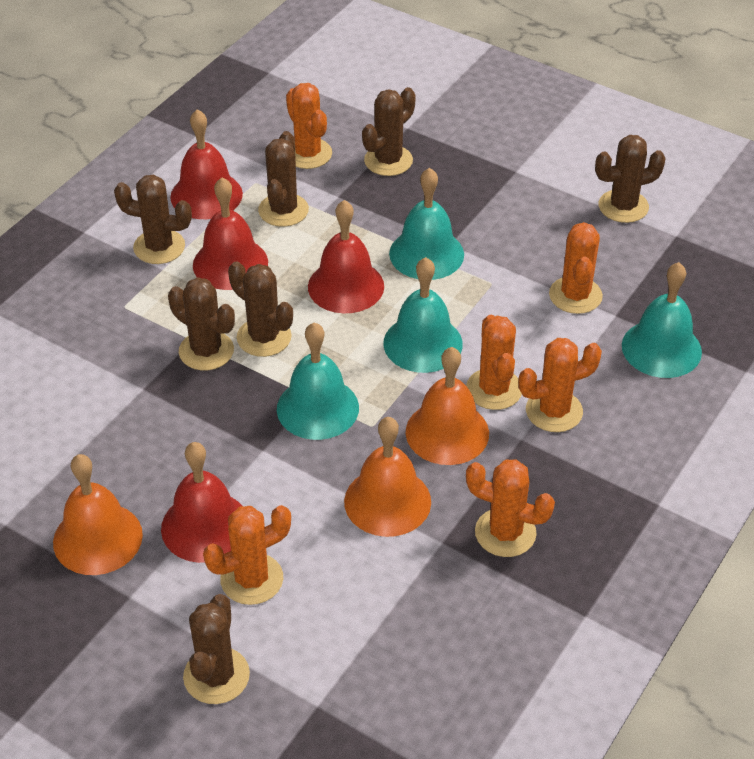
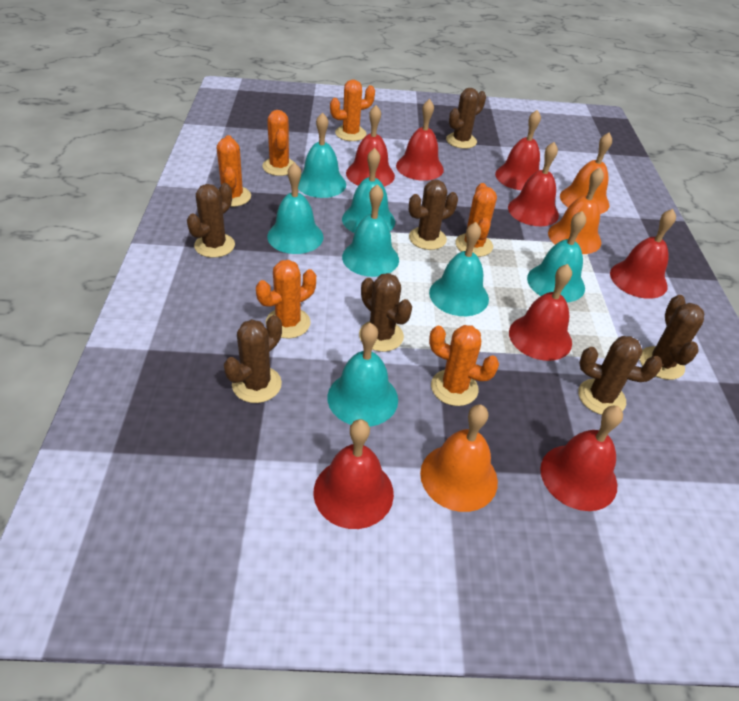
red bell: [161,442,242,563] [170,109,243,219] [193,177,268,290] [308,200,384,313] = 4 -> [313,419,394,529] [346,105,395,187] [396,99,444,181] [495,110,541,190] [508,142,559,226] [509,264,572,361] [540,406,623,511] [610,209,676,299] = 8
turquoise bell: [277,322,359,440] [383,257,463,373] [389,168,464,280] [622,262,702,378] = 4 -> [267,162,323,254] [298,112,346,198] [327,323,398,427] [342,148,395,233] [342,184,399,277] [429,222,489,316] [527,211,586,302] = 7

